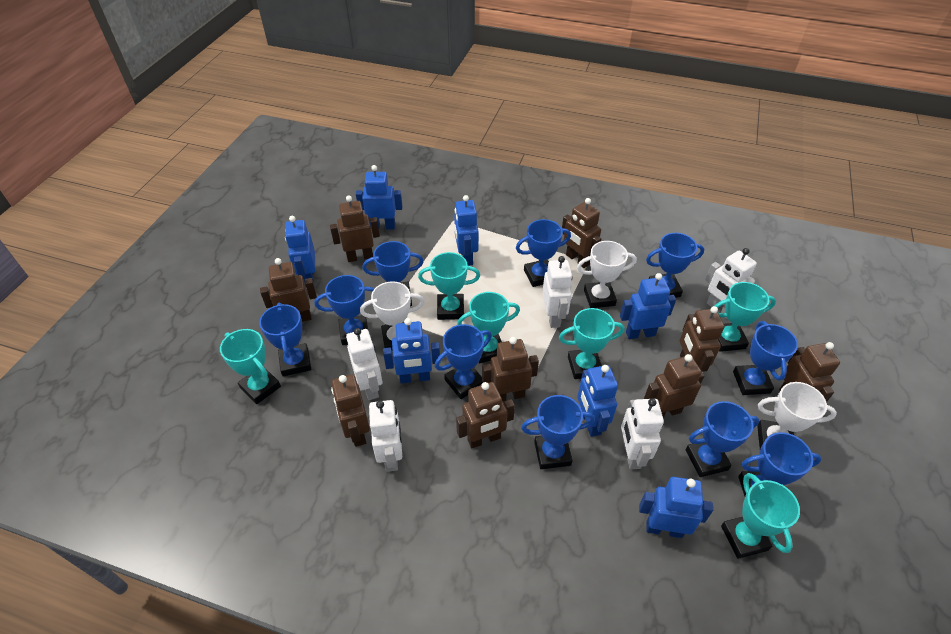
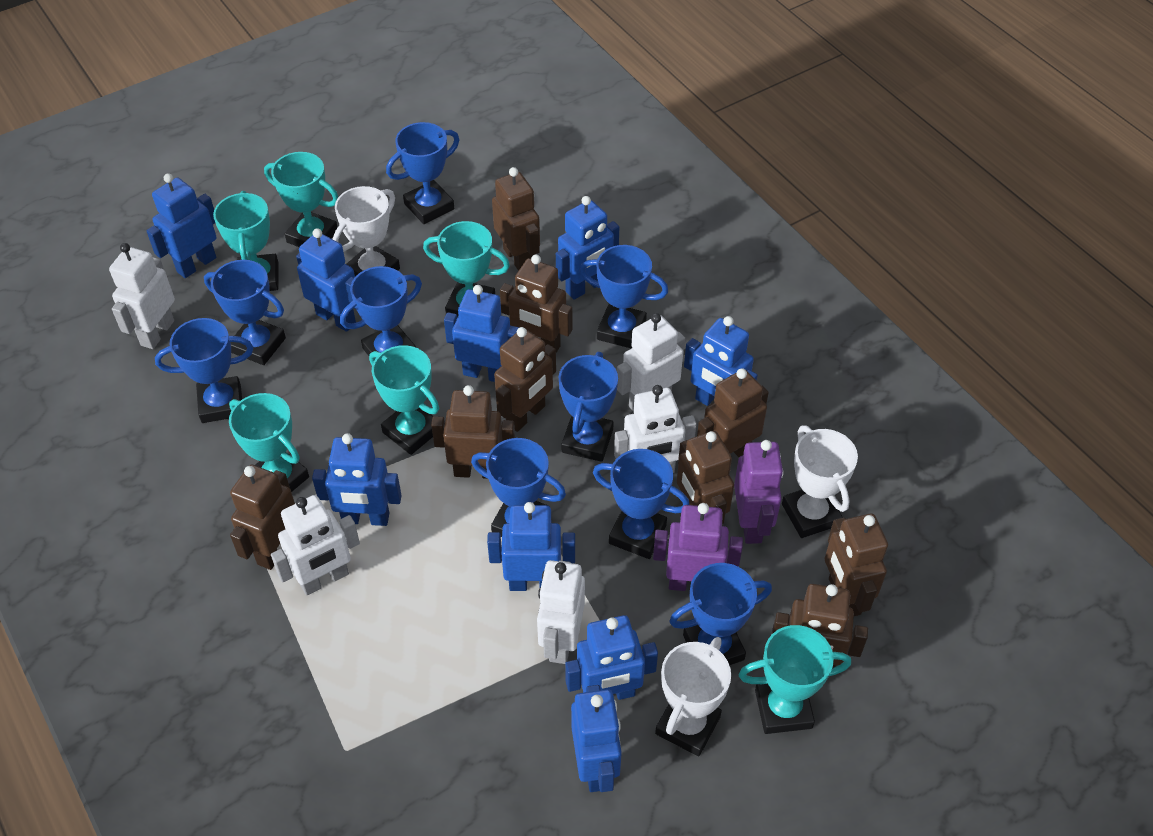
blue robot: [285,216,315,286] [356,165,403,229] [383,318,440,384] [454,195,479,266] [577,365,618,437] [620,273,676,339] [639,477,713,538] = 7 -> [146,173,216,278] [296,228,356,332] [312,433,402,526] [444,285,520,382] [487,502,575,591] [556,196,619,300] [565,615,658,700] [571,685,622,792] [684,316,758,406] = 9
blue trophy: [259,302,311,377] [314,275,374,345] [363,241,424,306] [435,324,492,399] [516,219,571,287] [521,395,595,469] [646,233,704,298] [686,401,760,477] [733,321,798,395] [738,432,822,496] = 10 -> [155,318,253,423] [204,260,286,365] [340,266,422,356] [386,122,459,224] [471,438,566,537] [559,352,618,462] [580,245,668,349] [593,449,690,559] [669,563,772,665] = 9
purple robot: none = 0 -> [653,503,743,591] [734,440,783,544] = 2

